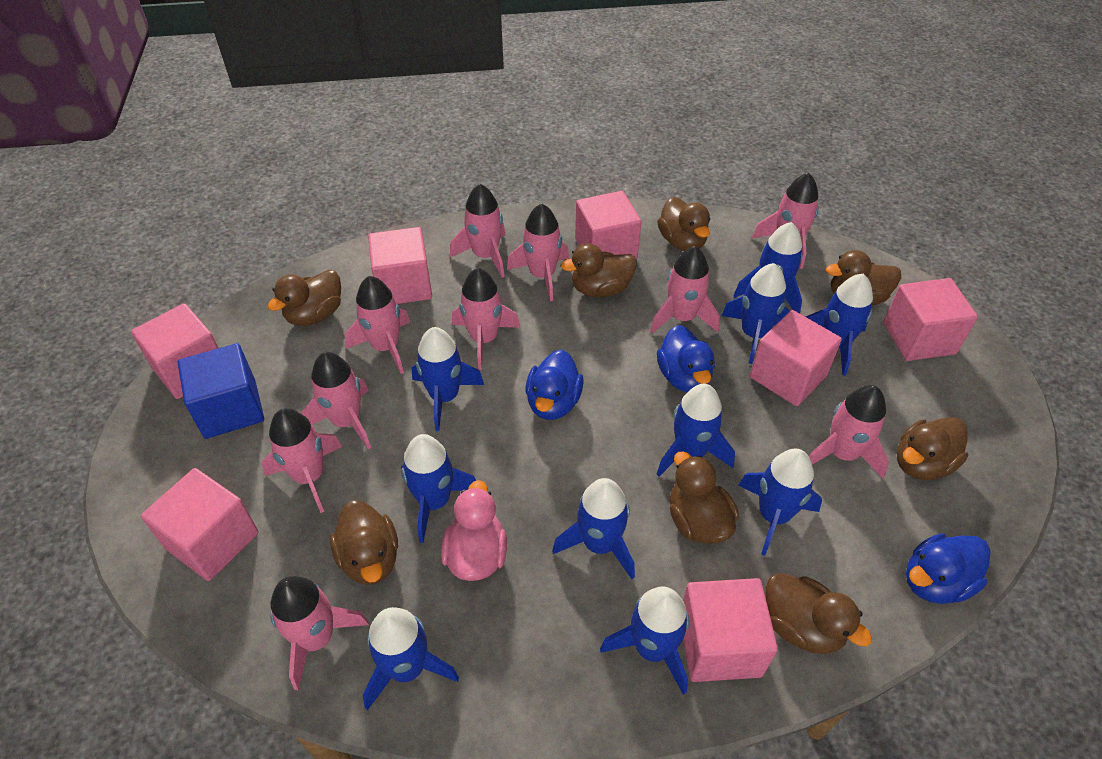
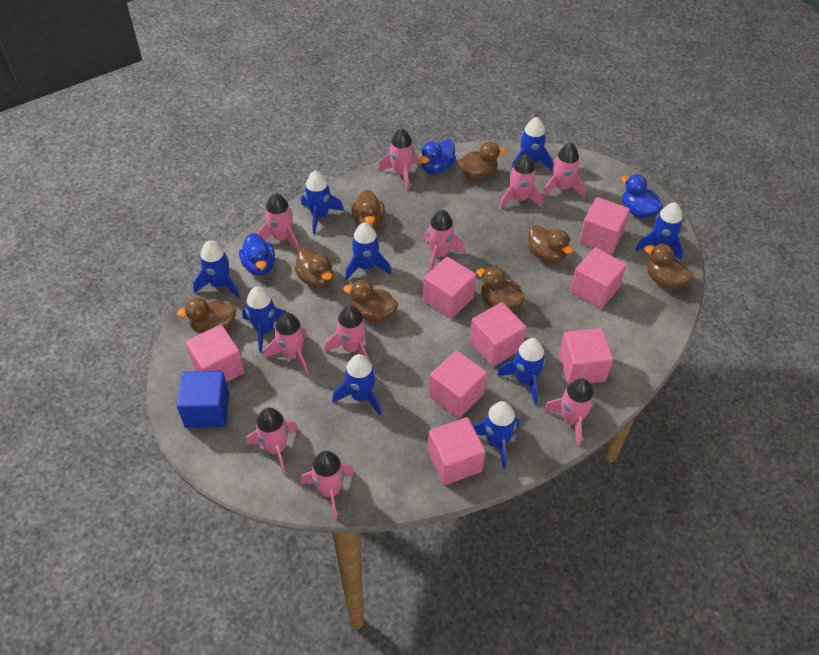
blue rocket: [363,607,459,710] [401,434,476,543] [412,327,484,431] [552,478,635,579] [600,587,689,695] [657,384,735,476] [721,263,790,364] [733,222,803,313] [738,449,822,556] [806,274,873,376] = 10 -> [193,240,240,298] [242,287,287,353] [301,171,344,234] [332,354,381,415] [345,222,391,280] [472,401,519,469] [497,338,546,404] [511,117,552,170] [636,202,683,260] = 9
pink cube: [131,303,218,399] [141,468,259,581] [368,227,432,304] [575,191,641,259] [683,578,778,682] [750,310,842,406] [883,278,978,361] = 7 -> [185,324,245,382] [423,256,476,319] [428,417,486,485] [429,350,487,418] [470,302,526,367] [559,328,613,385] [570,247,627,309] [579,197,630,255] = 8
pink duck: [441,480,507,581] = 1 -> none = 0

